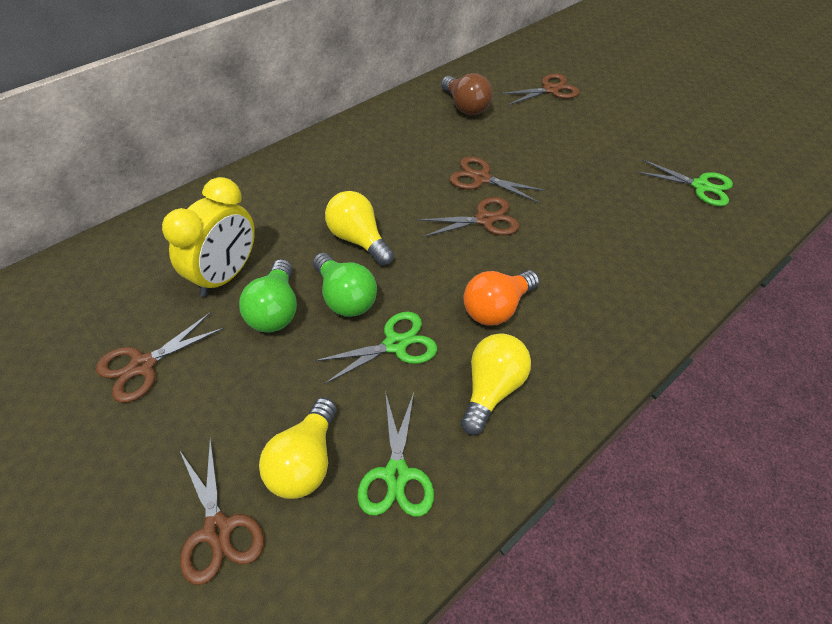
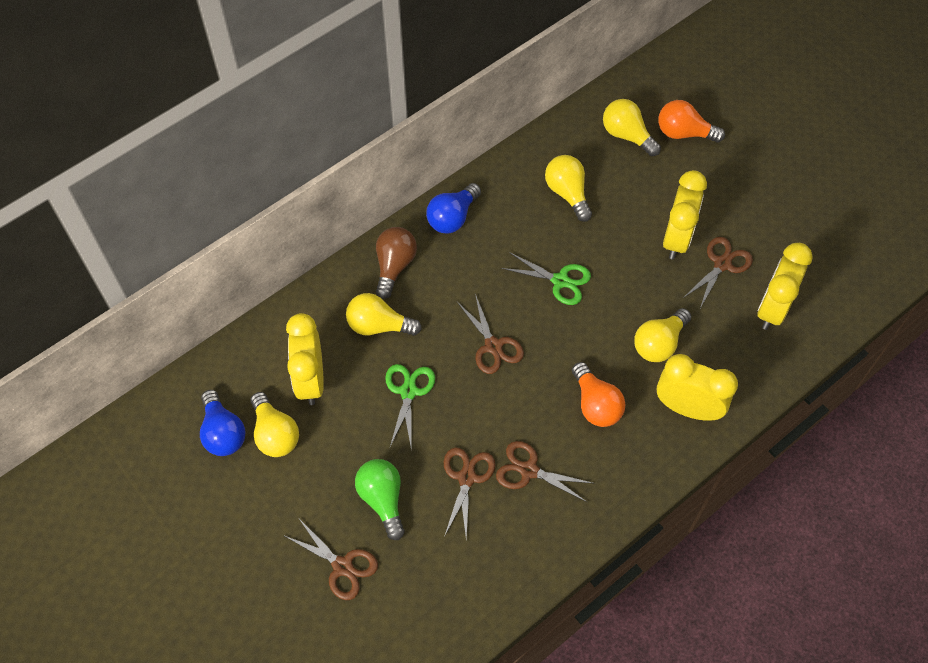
blue light bulb: none = 0 -> [200,390,246,456] [426,183,481,234] = 2
green light bulb: [239,259,297,332] [313,252,377,317] = 2 -> [355,459,405,540] = 1
green scissors: [314,312,437,384] [357,391,434,517] [637,159,733,206] = 3 -> [385,364,435,447] [501,252,591,305] = 2
orange light bulb: [463,270,539,326] = 1 -> [572,362,626,427] [658,100,725,142] = 2
yellow clock: [162,177,255,297] = 1 -> [286,313,324,405] [657,354,738,421] [663,170,707,259] [758,243,813,330] = 4
yellow light bulb: [259,397,337,499] [325,191,394,266] [461,333,531,435] = 3 -> [251,392,299,457] [346,293,422,336] [545,155,592,222] [603,99,661,156] [634,308,691,362] = 5

